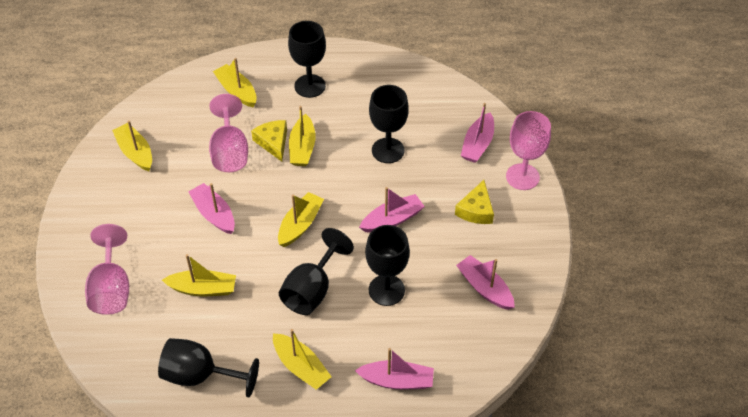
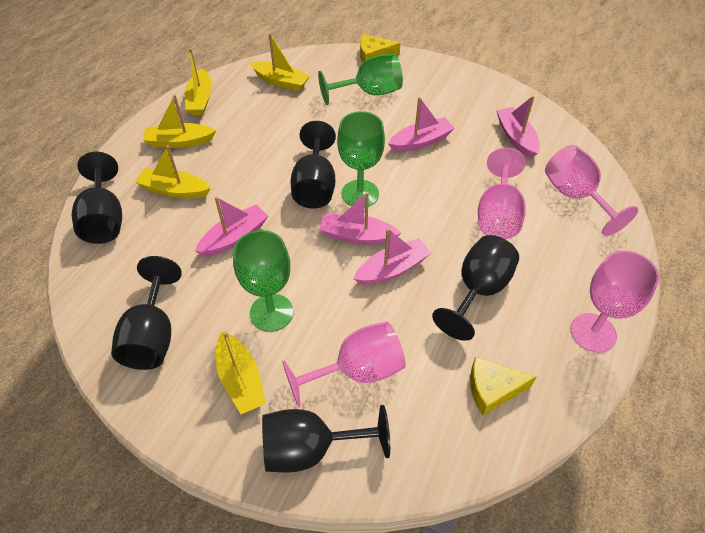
green goblet: none = 0 -> [233,230,293,332] [318,54,403,105] [337,111,385,208] = 3
pink goblet: [85,224,129,315] [209,94,248,172] [506,111,551,190] = 3 -> [282,322,406,408] [478,148,526,239] [545,145,638,236] [570,250,659,353] = 4
yellow boat: [112,120,152,171] [162,254,236,296] [213,58,257,107] [273,329,332,390] [278,192,324,247] [289,106,316,166] = 6 -> [136,145,211,199] [143,95,216,148] [185,48,212,115] [216,331,266,414] [250,33,310,91] = 5

